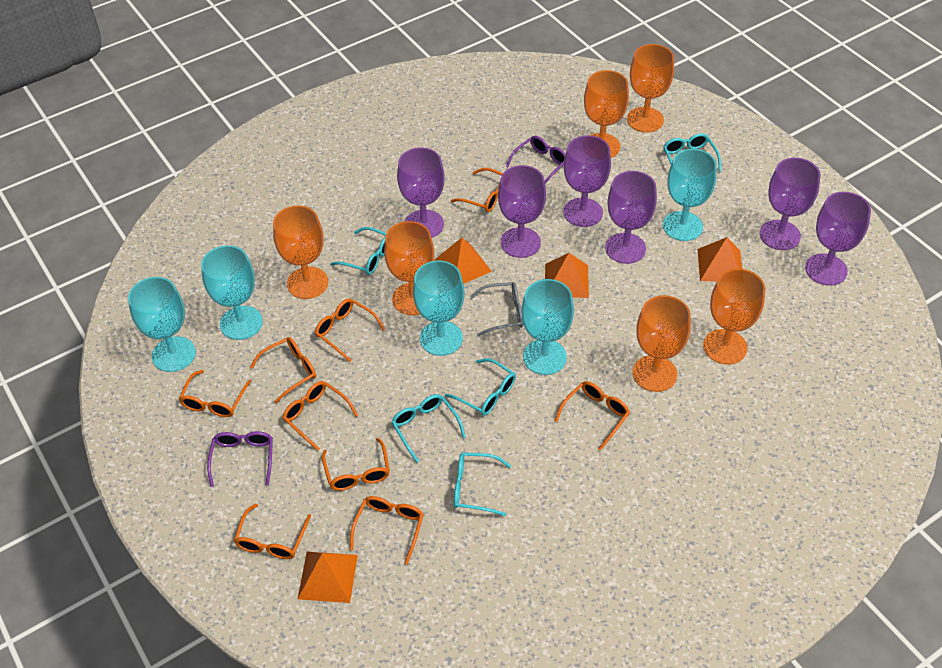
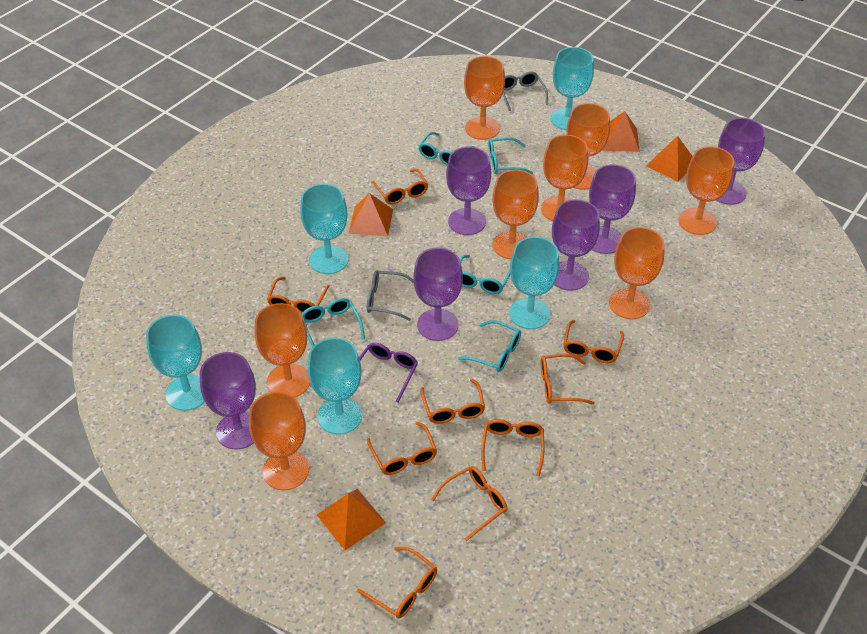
grey glasses: [470,282,523,336] = 1 -> [367,270,414,321] [502,71,548,111] = 2
orange goblet: [273,205,328,299] [384,221,434,315] [584,70,629,158] [627,44,674,132] [633,295,691,392] [703,269,765,365] = 6 -> [249,392,309,491] [254,303,310,398] [464,56,505,140] [492,170,539,259] [541,135,588,221] [566,103,610,190] [609,227,665,319] [678,146,734,235] = 8
purple glasses: [207,431,273,487] [506,136,565,184] = 2 -> [359,343,418,402] = 1

